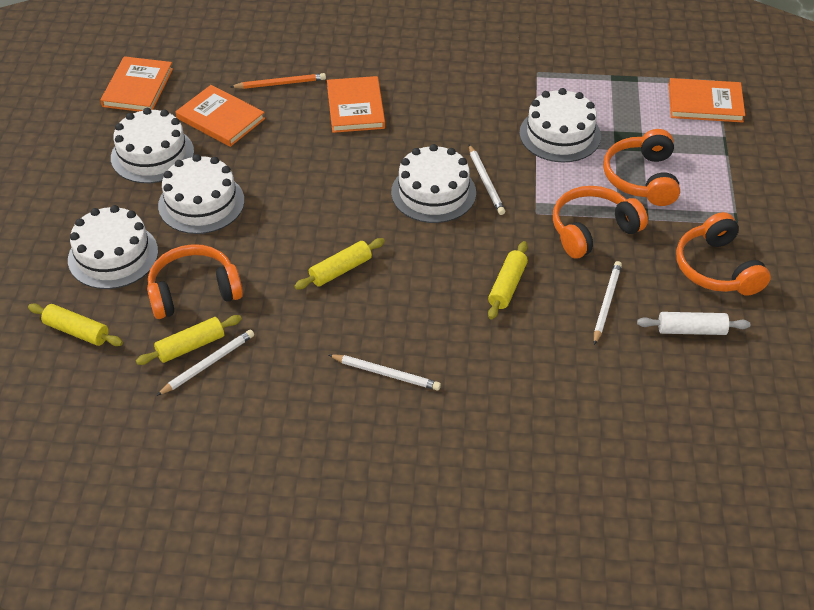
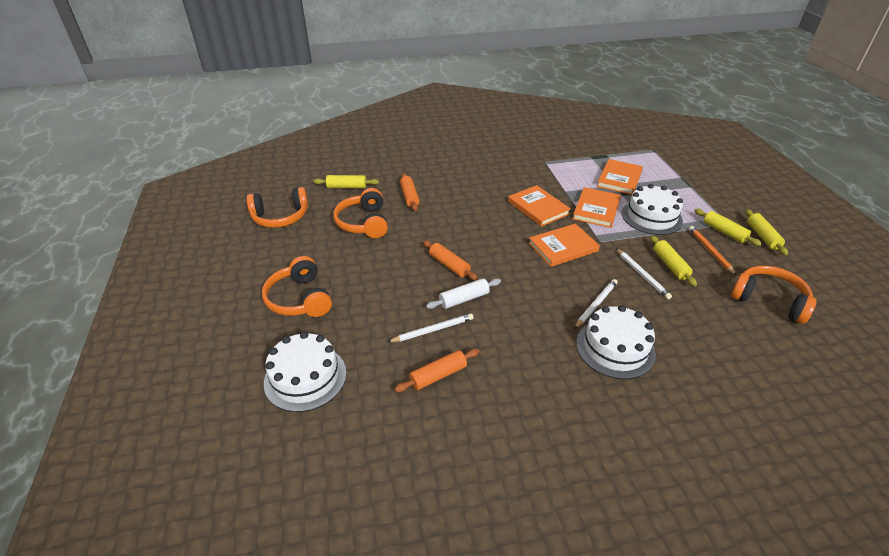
orange rolling pin: none = 0 -> [395,349,480,392] [400,173,419,211] [423,240,478,280] = 3
white cake: [68,205,158,289] [111,108,194,183] [158,154,244,234] [391,144,476,223] [519,88,601,162] = 5 -> [264,332,347,412] [576,305,656,379] [622,184,683,235] = 3
white pencil: [156,329,254,396] [329,354,441,390] [469,145,505,215] [594,261,622,345] = 4 -> [388,314,474,342] [574,279,618,329] [616,248,672,299] = 3

